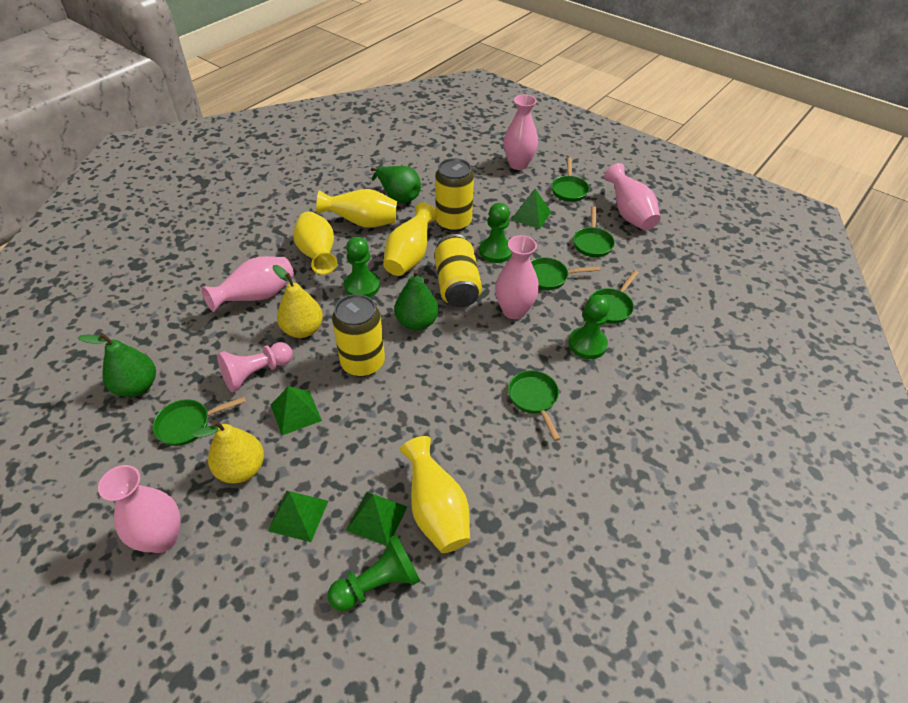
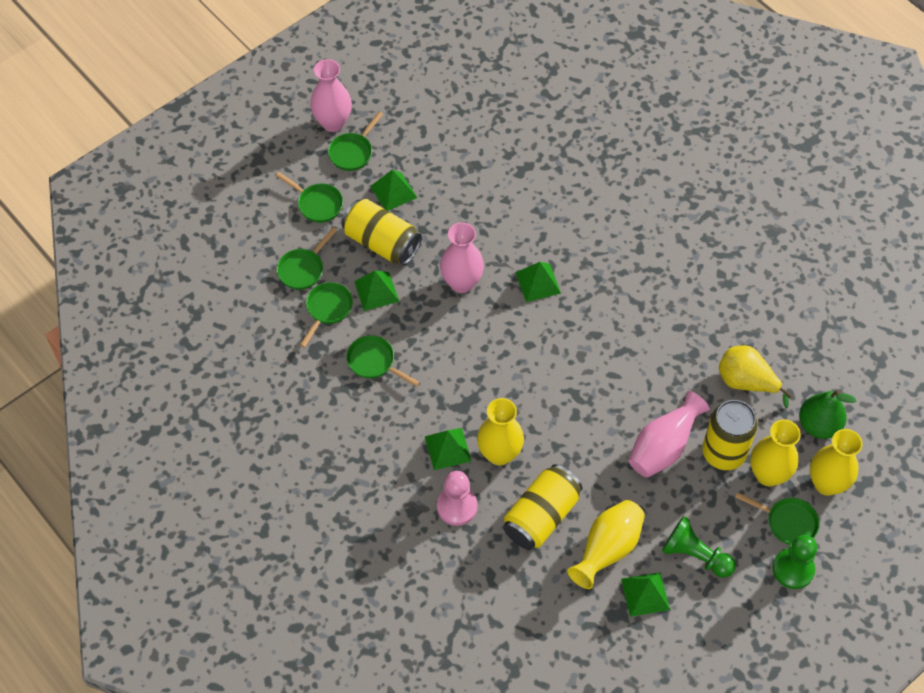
green pawn: [328,534,420,611] [344,237,380,297] [479,203,512,263] [569,295,610,359] = 4 -> [662,516,736,578] [773,535,817,589] = 2
green pear: [78,333,156,397] [371,166,421,203] [394,269,439,330] = 3 -> [799,390,856,439] = 1
green pyramid: [268,491,328,542] [271,386,322,435] [346,492,407,546] [511,189,551,229] = 4 -> [354,271,399,311] [370,170,418,211] [425,428,471,470] [515,262,561,302] [621,572,670,617] = 5
pink vase: [98,465,181,553] [201,256,294,312] [495,235,539,319] [504,95,538,170] [604,163,660,230] = 5 -> [310,59,352,132] [440,222,484,293] [629,391,710,478] = 3
yellow pear: [192,420,264,484] [272,265,323,338] = 2 -> [719,345,792,408] = 1

